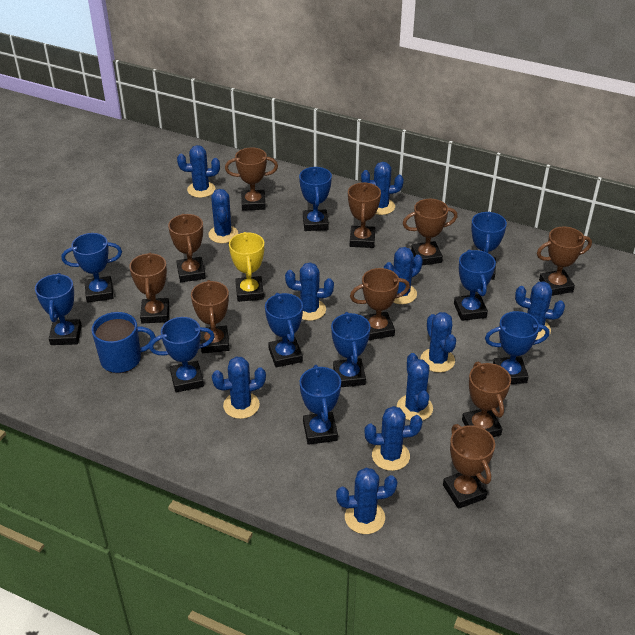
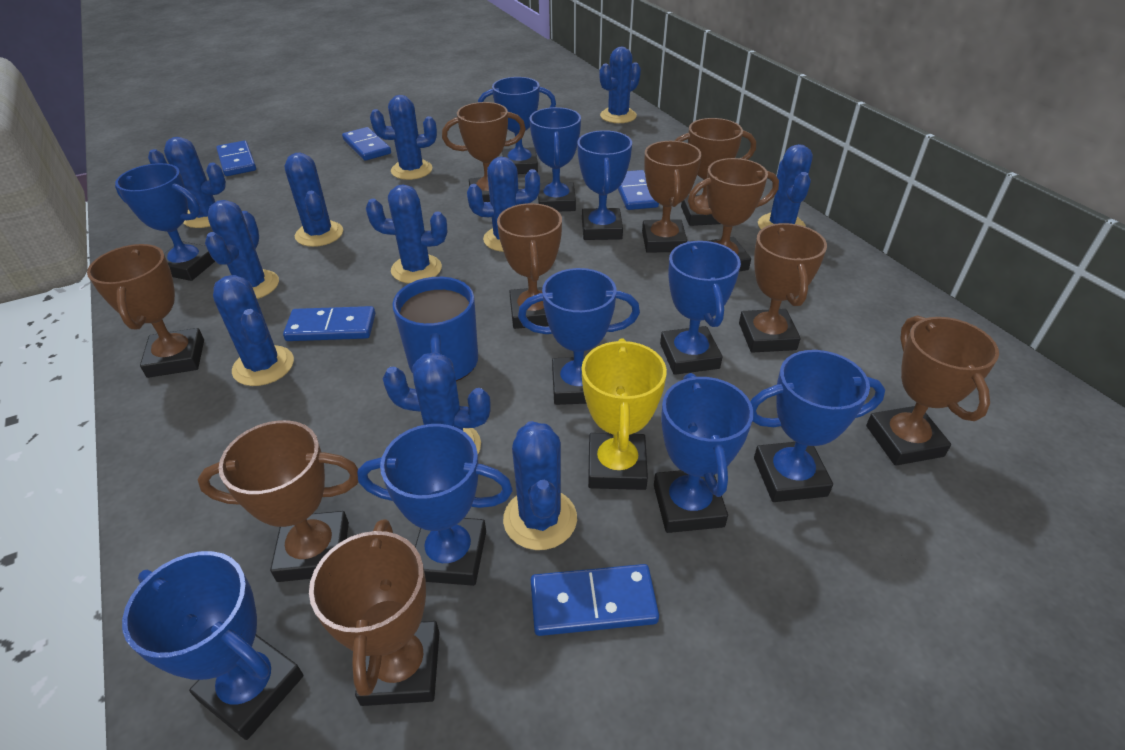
blue domino: none = 0 -> [216,140,256,176] [283,306,375,341] [342,127,391,161] [531,564,659,636] [618,170,659,210] = 5

